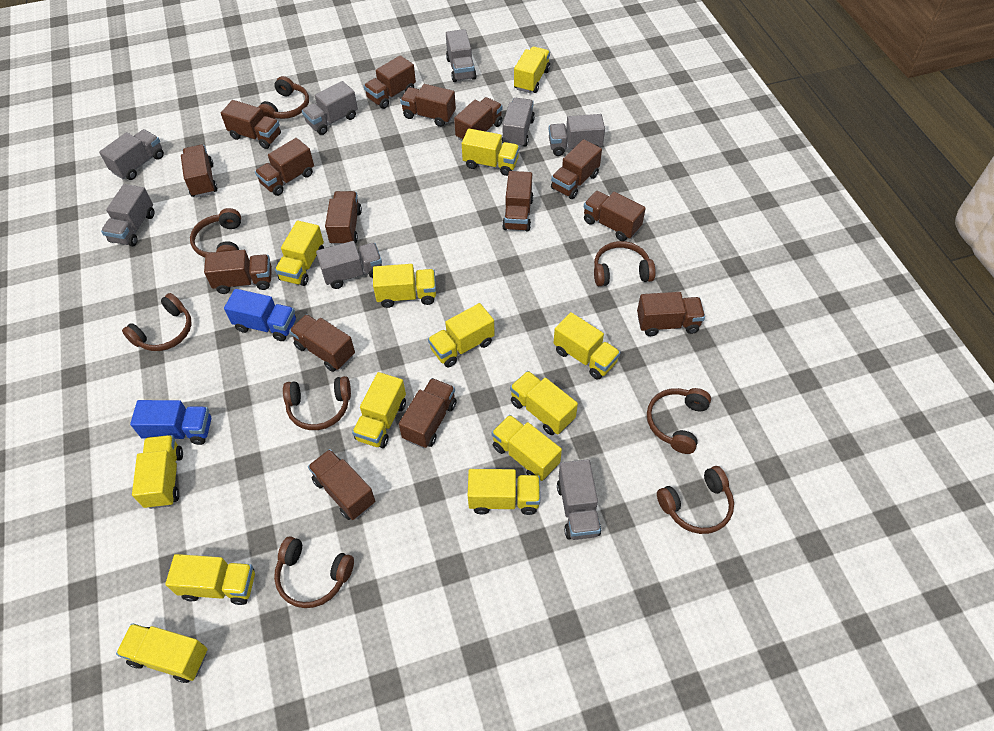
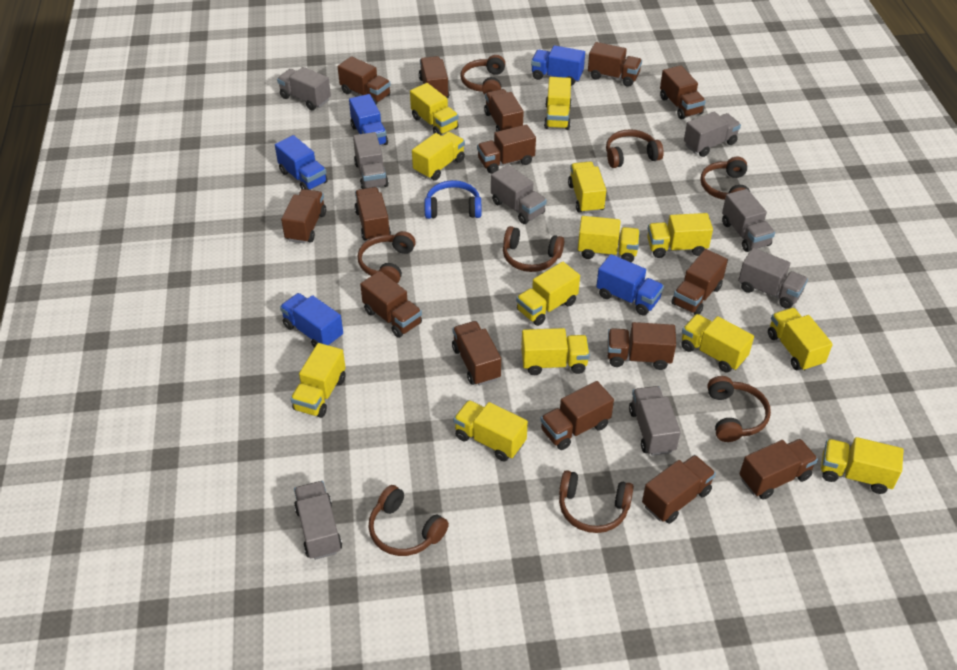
blue headphones: none = 0 -> [424,180,481,219] = 1
blue truck: [130,400,211,445] [224,289,296,341] = 2 -> [275,135,328,190] [280,293,343,348] [349,94,388,145] [531,45,585,86] [596,254,664,315] = 5

